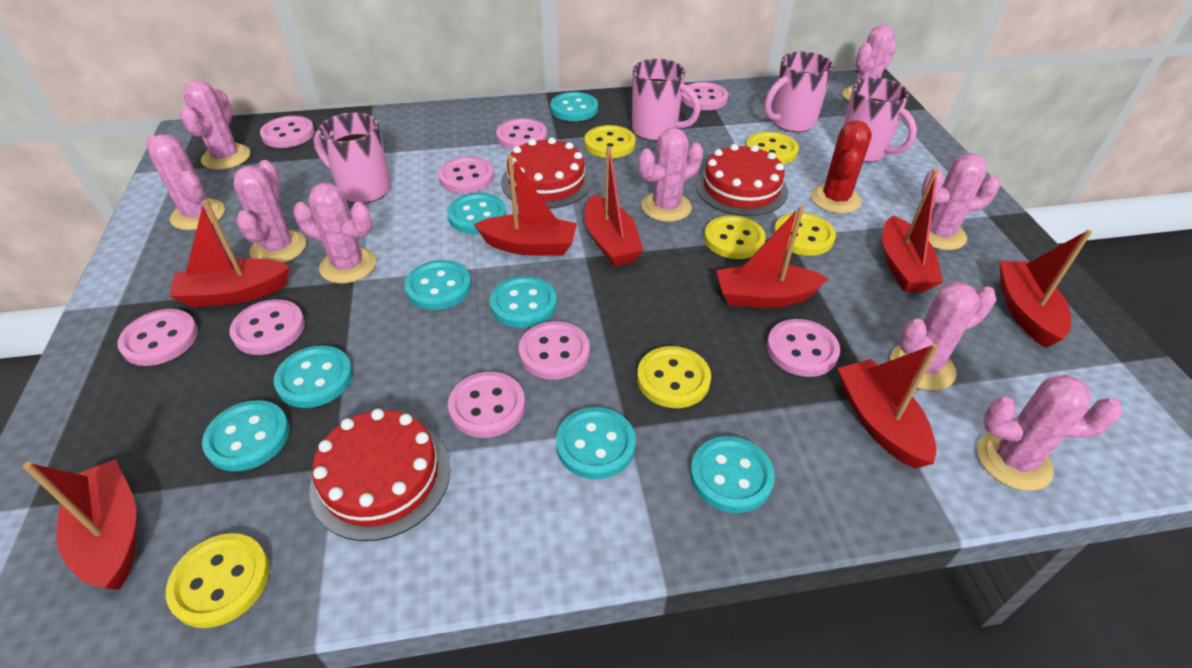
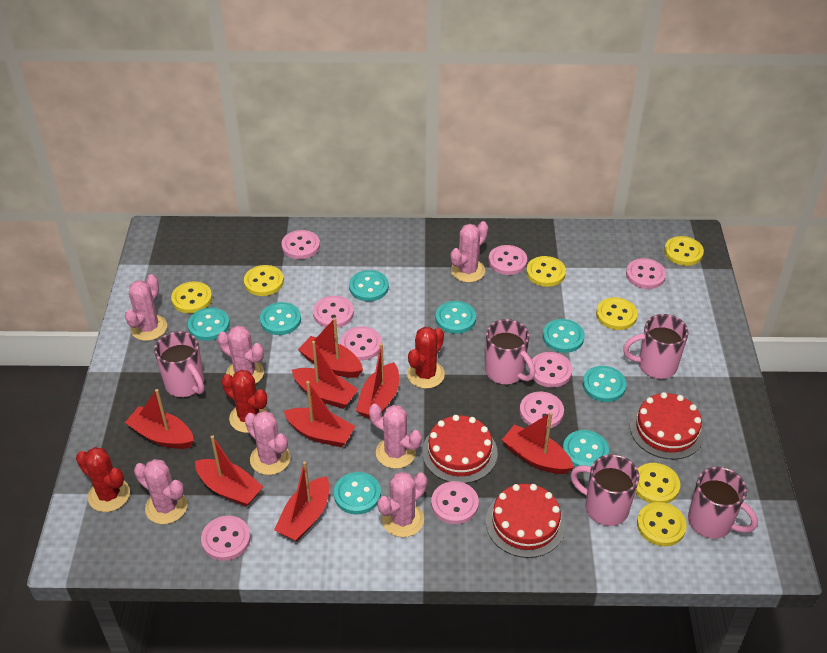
pink cactus: [146,134,225,230] [180,80,250,170] [234,160,306,263] [293,183,376,284] [638,128,703,222] [843,25,896,101] [890,282,996,391] [921,154,1000,250] [977,375,1122,491] = 9 -> [125,274,167,341] [134,459,187,524] [217,326,264,384] [245,411,290,475] [369,404,422,469] [378,472,427,537] [451,221,488,283] = 7
pink mug: [314,112,391,203] [632,59,700,141] [764,51,833,132] [843,78,917,162] = 4 -> [154,331,204,397] [485,319,535,385] [570,454,639,526] [623,314,689,379] [688,467,758,539] = 5
red cactus: [811,120,872,214] = 1 -> [76,447,130,512] [222,370,268,433] [407,327,445,389] = 3
yellow button: [166,533,270,628] [585,125,636,158] [637,346,711,408] [704,215,766,259] [746,131,799,164] [774,213,836,256] = 6 -> [171,282,212,313] [244,265,284,296] [526,256,566,287] [596,297,638,330] [635,463,680,503] [637,502,687,546] [664,236,704,266] = 7

